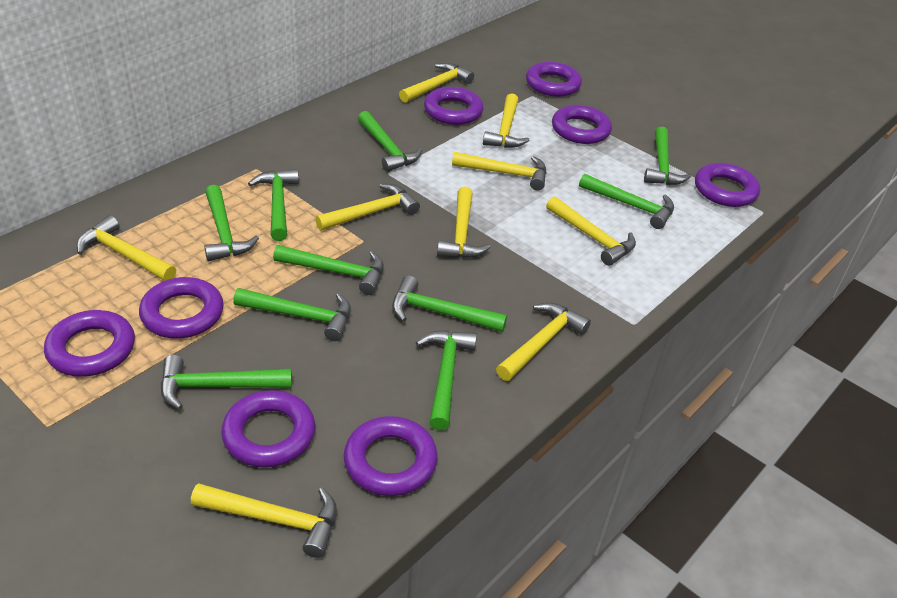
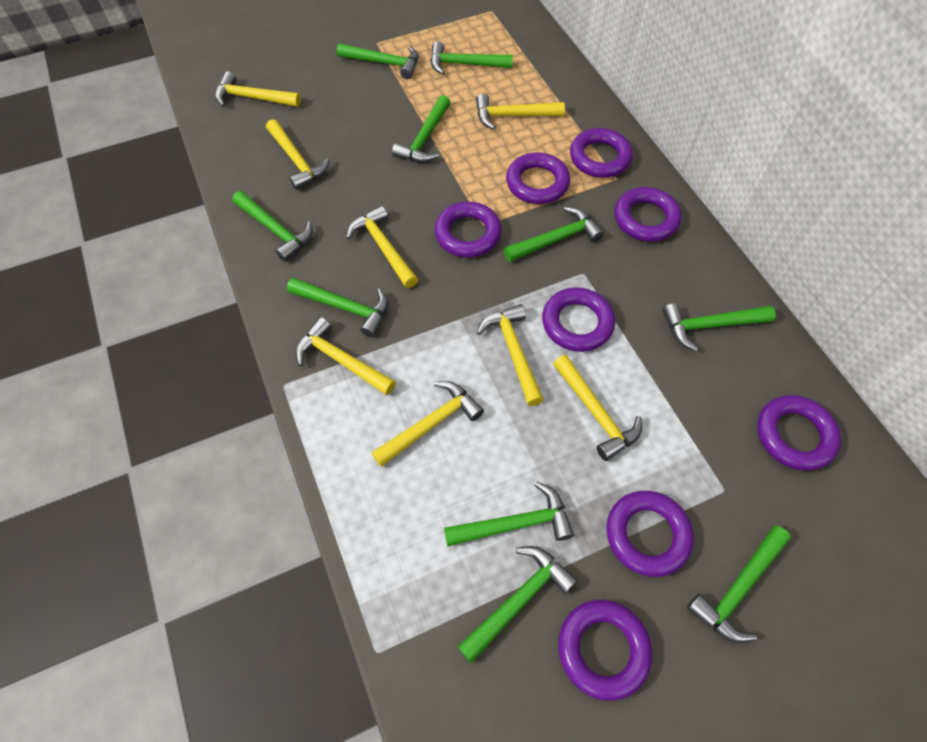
yellow hammer: [77,215,177,281] [191,483,337,558] [315,184,420,231] [399,63,474,103] [437,187,491,258] [452,152,547,191] [483,94,529,148] [496,303,591,381] [546,196,636,266] = 9 -> [215,71,301,107] [266,119,330,190] [295,317,396,395] [346,205,418,288] [371,381,484,467] [476,94,565,130] [476,304,544,406] [553,355,642,461] = 8

